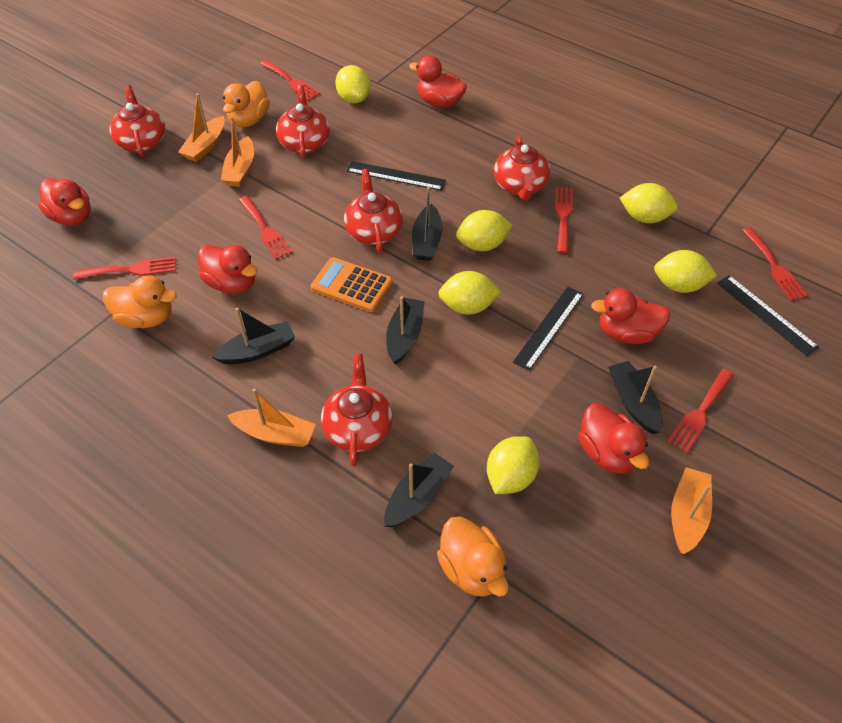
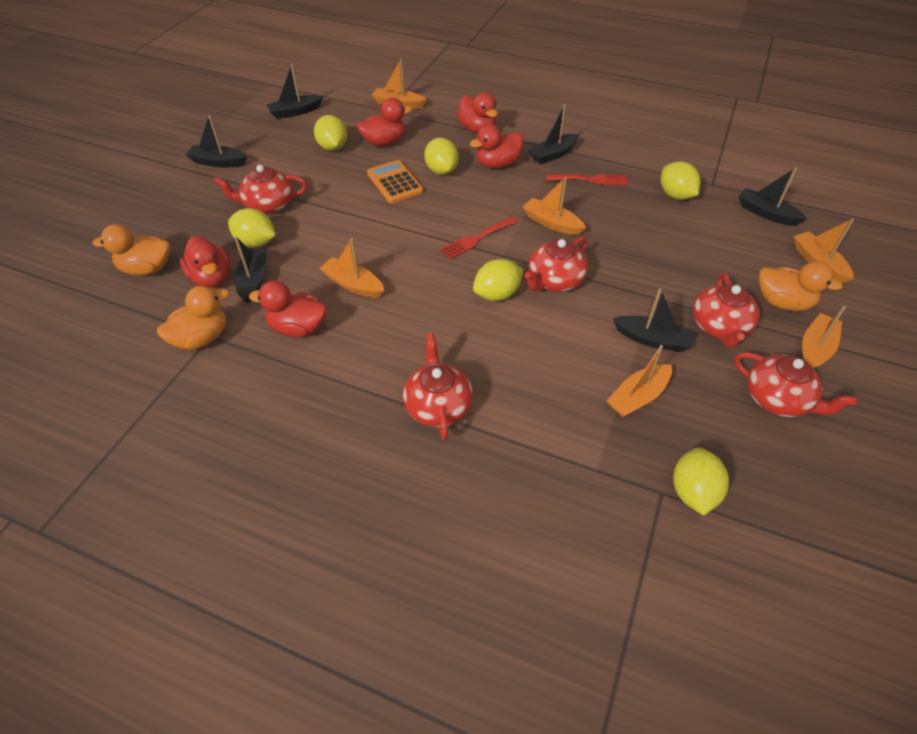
black boat: [211,308,295,364] [384,453,454,527] [386,296,425,365] [412,187,442,261] [608,361,663,434] = 5 -> [186,115,247,167] [234,237,266,304] [267,64,323,119] [528,104,579,164] [613,289,695,352] [738,167,807,226] = 6
black ruler: [347,161,446,191] [513,287,583,371] [717,275,819,356] = 3 -> none = 0
orange boat: [178,93,225,162] [221,116,254,187] [227,388,316,447] [671,467,712,554] = 4 -> [319,238,384,297] [372,59,427,109] [523,177,586,235] [607,345,672,417] [794,219,854,283] [802,306,846,369] = 6
red fork: [73,257,176,280] [239,196,292,259] [260,60,320,100] [555,187,573,254] [667,369,734,453] [742,227,808,301] = 6 -> [440,217,518,259] [546,174,628,185] = 2

